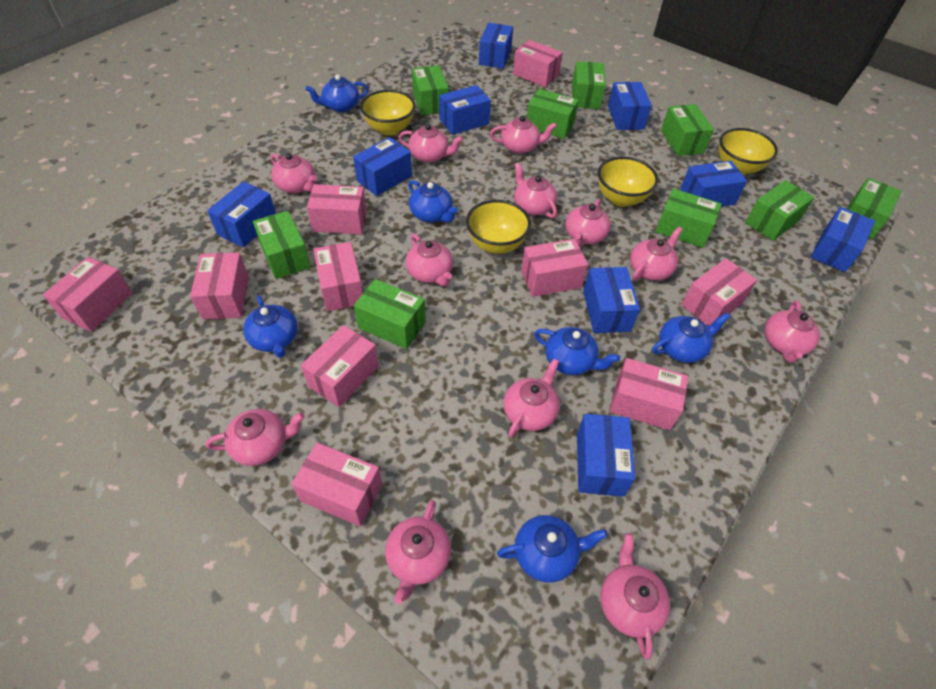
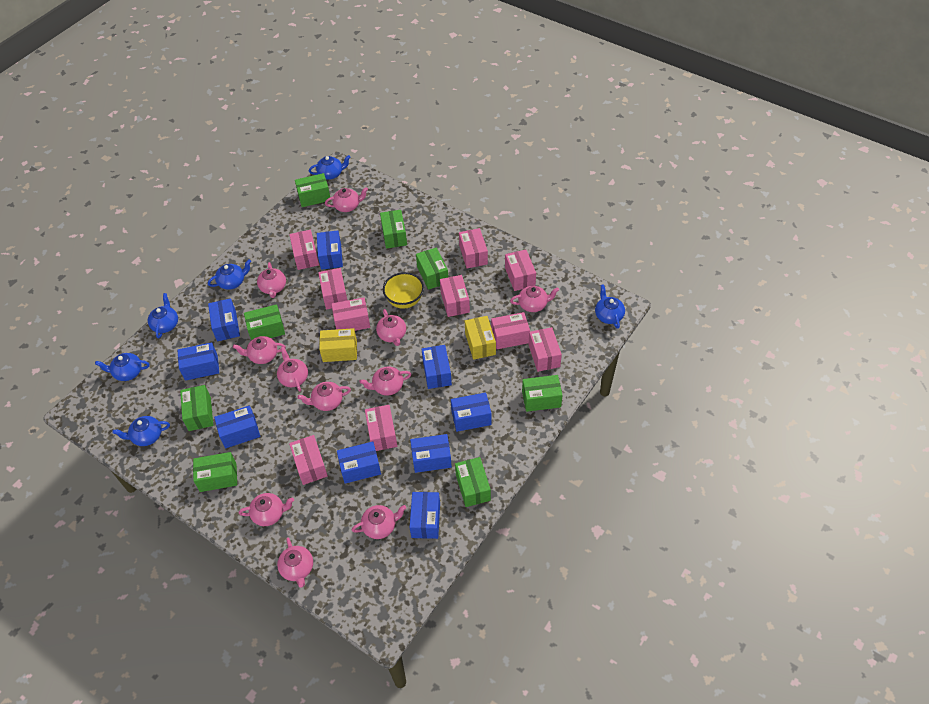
green box: [253,211,311,279] [354,279,426,349] [412,65,449,115] [527,89,579,139] [572,61,606,109] [656,189,722,248] [661,104,714,156] [745,180,814,241] [847,178,902,240] = 9 -> [180,385,213,431] [193,452,237,492] [244,304,285,340] [295,173,331,207] [380,210,407,249] [416,248,448,290] [455,457,491,507] [522,375,563,412] = 8
pink teapot: [206,409,305,466] [271,153,317,193] [385,500,451,604] [398,124,463,163] [406,234,453,286] [490,116,557,154] [504,359,560,438] [514,162,557,218] [566,199,611,247] [600,533,670,660] [630,227,683,281] [764,300,820,363] = 12 -> [233,336,286,364] [239,493,294,526] [257,262,286,298] [277,347,308,392] [277,538,313,588] [297,382,351,411] [325,187,368,212] [352,505,406,539] [359,367,411,396] [376,309,406,346] [510,286,559,312] = 11
yellow bowl: [360,90,415,136] [466,200,531,254] [598,157,658,207] [719,128,778,175] = 4 -> [383,272,424,309] = 1
yellow box: none = 0 -> [319,328,357,362] [465,316,496,360] = 2

